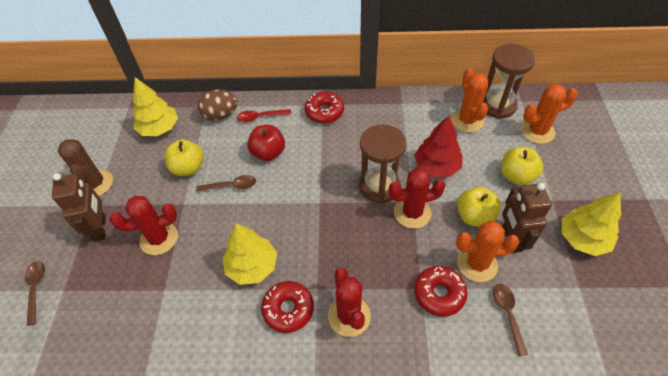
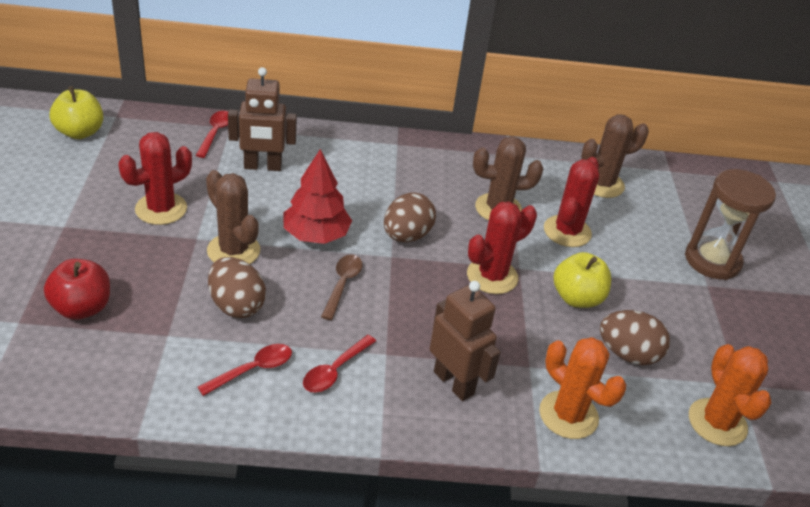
brown cactus: [58,139,113,196] = 1 -> [206,170,260,264] [473,136,543,221] [581,114,649,198] = 3
brown egg: [197,90,238,121] = 1 -> [208,257,266,318] [384,192,436,242] [600,310,670,365] = 3
brown hourglass: [359,124,406,204] [483,44,535,119] = 2 -> [685,169,776,280] = 1
brown spoon: [25,261,45,326] [196,175,256,192] [493,284,528,356] = 3 -> [321,255,362,320] = 1
orange cactus: [451,69,488,133] [456,221,519,282] [521,84,578,144] = 3 -> [539,337,626,439] [689,344,771,446] = 2
red donut: [261,281,314,333] [304,92,344,123] [414,266,468,317] = 3 -> none = 0
red spoon: [237,109,291,122] = 1 -> [196,111,228,158] [198,344,292,396] [303,335,376,393] = 3
yellow apple: [164,139,204,176] [457,187,501,227] [501,147,543,185] = 3 -> [50,86,103,139] [554,252,611,308] = 2
yellow tree: [133,77,178,136] [222,223,277,285] [562,192,621,256] = 3 -> none = 0

